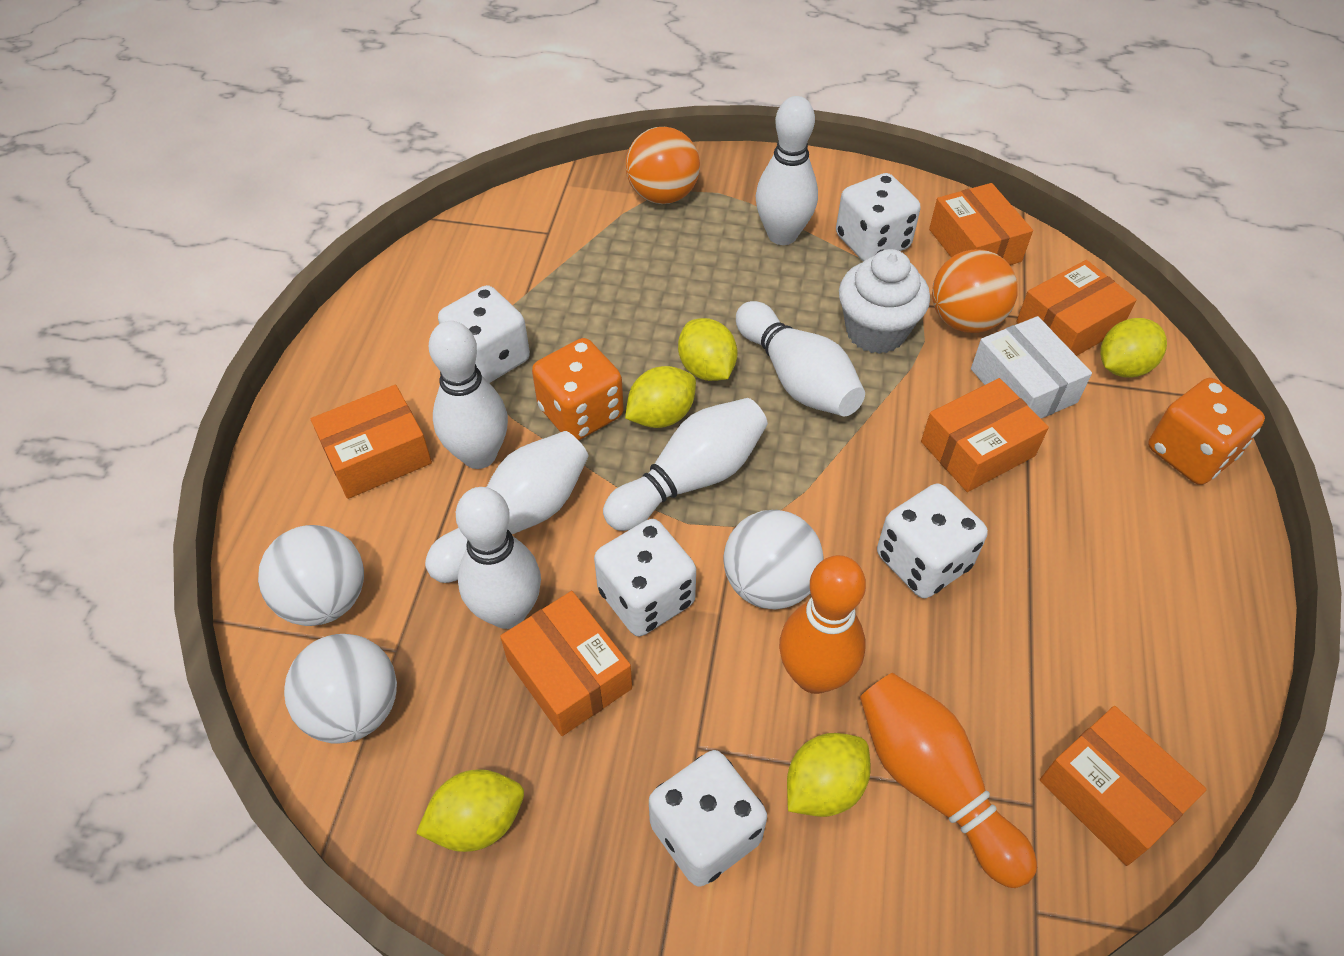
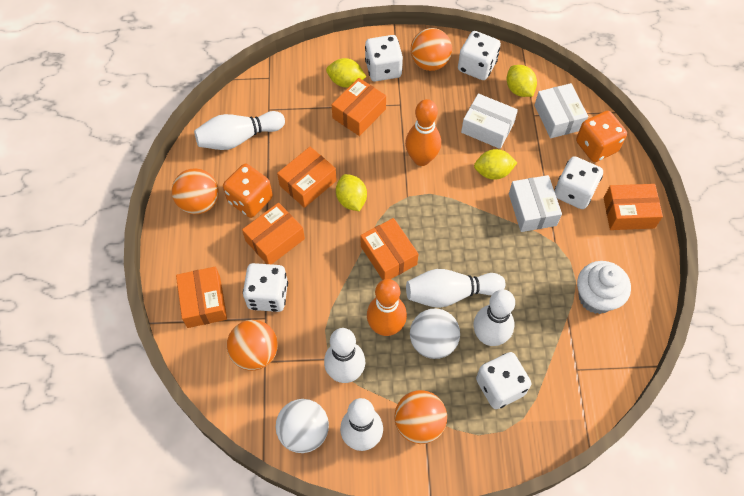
orange ball: [626,127,700,204] [932,249,1018,333] = 2 -> [172,168,219,214] [227,320,278,371] [394,390,447,444] [410,28,452,71] = 4
white ball: [258,525,364,626] [284,634,397,744] [724,510,824,609] = 3 -> [276,399,329,453] [410,308,460,359] = 2
white bowling pin: [425,431,589,583] [429,321,508,469] [456,487,541,629] [603,398,768,531] [736,301,865,416] [756,96,818,245] = 6 -> [194,111,285,150] [324,328,365,383] [340,398,383,451] [406,269,505,308] [474,289,515,346] = 5
white box: [971,316,1092,418] = 1 -> [461,93,518,149] [509,175,562,232] [534,83,588,138] = 3
yellow lemon: [416,769,524,852] [625,366,696,428] [678,318,738,381] [787,733,871,817] [1100,318,1167,378] = 5 -> [326,58,366,88] [336,174,367,211] [474,149,518,180] [507,65,537,97] = 4

